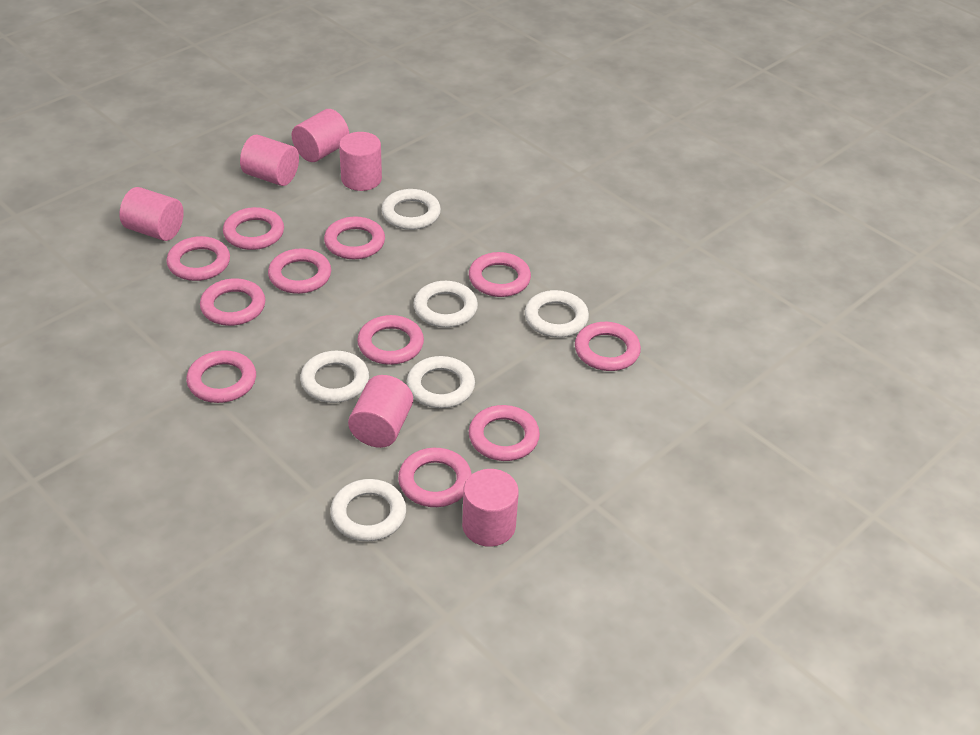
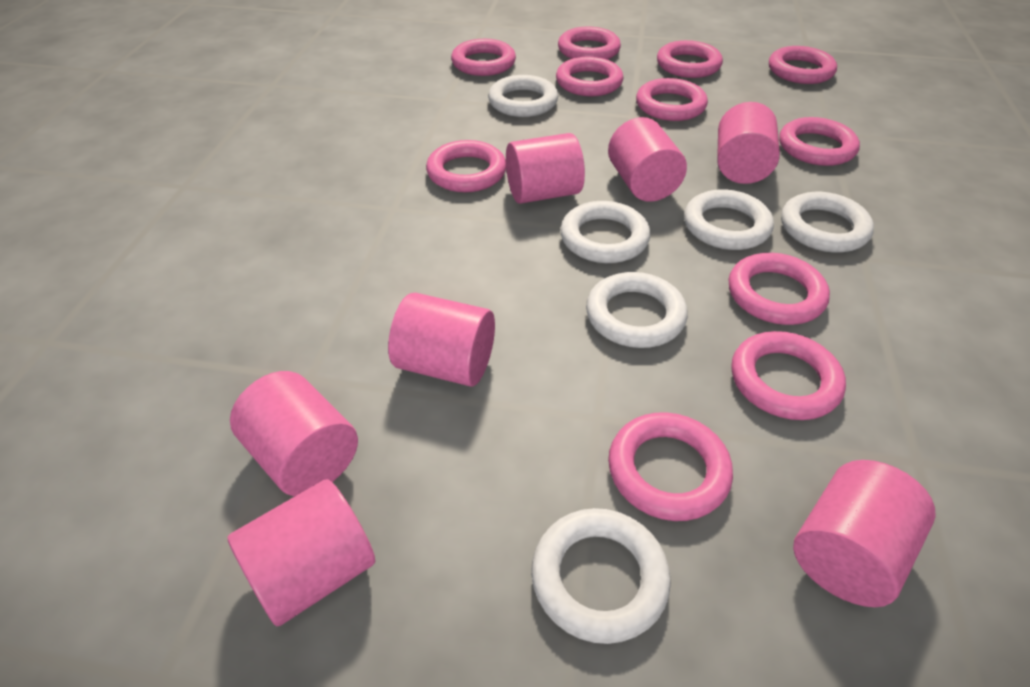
pink cylinder: [119,187,184,241] [240,135,299,186] [292,109,349,162] [339,132,382,191] [348,375,413,448] [462,469,519,547] = 6 -> [228,479,375,626] [230,371,358,496] [388,293,495,387] [506,133,585,204] [608,117,687,202] [717,102,780,184] [793,460,936,607] = 7

